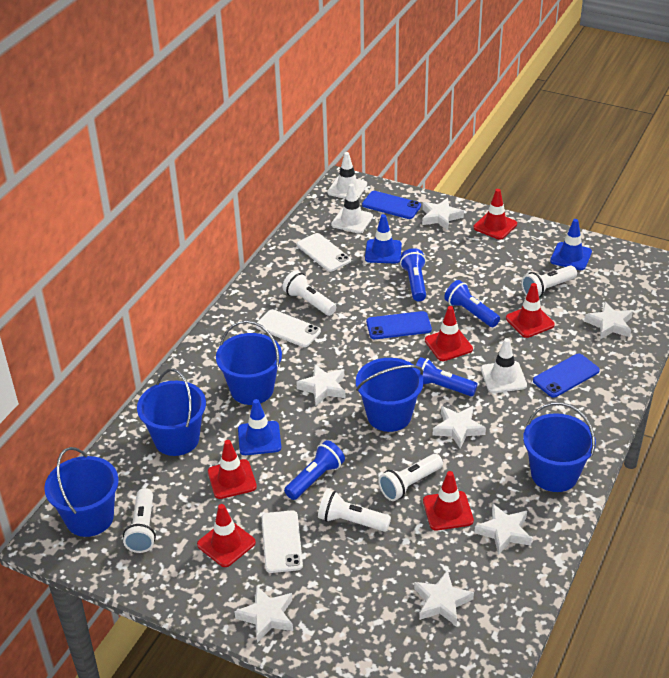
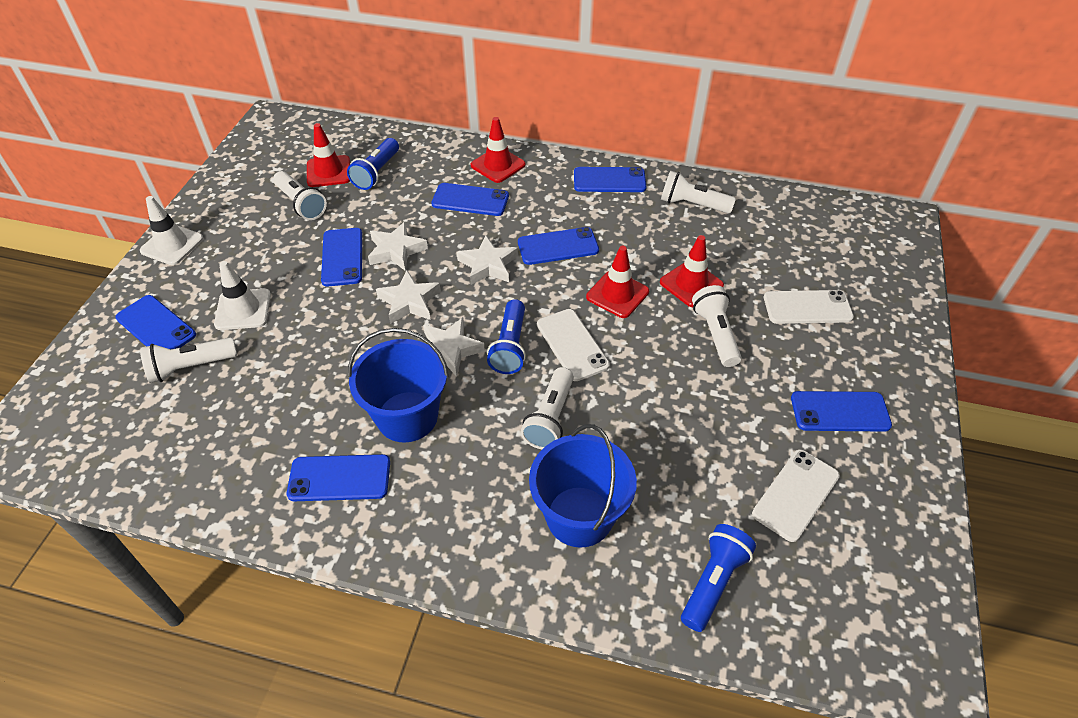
blue bucket: [44,447,119,537] [137,369,206,456] [216,321,282,405] [356,358,424,432] [523,402,596,492] = 5 -> [348,328,449,443] [529,424,637,548] = 2
blue flashlight: [284,440,345,500] [400,248,426,301] [416,357,478,396] [444,280,500,327] = 4 -> [347,138,399,190] [487,299,526,374] [681,524,756,632] = 3
blue phone: [362,191,421,219] [366,311,432,339] [533,354,600,398] = 3 -> [115,295,196,349] [287,454,390,501] [321,228,362,287] [431,183,509,216] [518,227,599,265] [574,167,646,192] [791,391,892,432] = 7
blue traffic cone: [238,399,281,455] [365,214,402,264] [550,219,592,270] = 3 -> none = 0
red traffic cone: [197,504,256,567] [208,440,257,499] [423,471,474,530] [425,306,473,361] [473,189,517,240] [506,283,555,338] = 6 -> [307,123,350,187] [471,117,526,183] [586,246,649,318] [660,235,724,307] = 4
white star: [234,586,293,643] [296,364,345,406] [414,570,474,626] [422,198,464,230] [432,406,486,449] [474,504,532,555] [584,302,633,339] = 7 -> [368,222,428,271] [376,271,441,324] [423,317,485,377] [457,236,518,285] = 4
white traffic cone: [327,152,367,199] [331,184,373,233] [481,338,527,393] = 3 -> [139,196,203,265] [214,261,271,330] = 2

